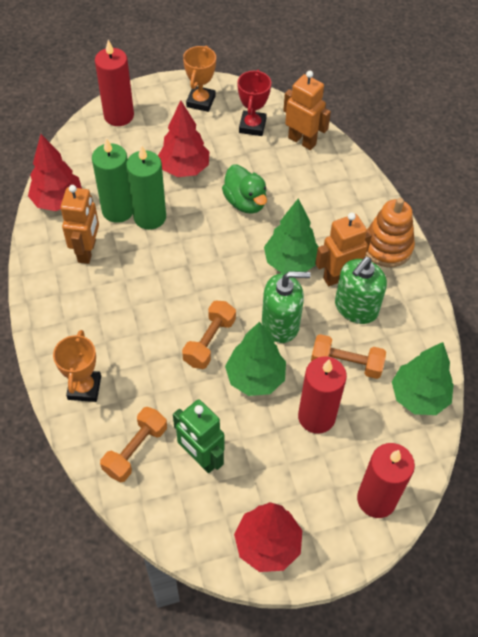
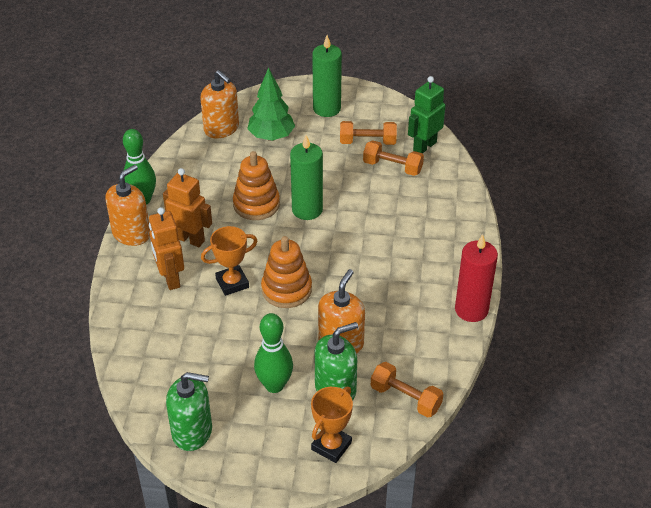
green bowling pin: none = 0 -> [123,129,156,205] [254,313,293,393] = 2
green duck: [222,165,267,214] = 1 -> none = 0
green tree: [225,321,286,396] [264,198,319,273] [392,342,454,415] = 3 -> [247,67,295,141] = 1
orange robot: [60,185,99,264] [283,71,331,150] [315,212,372,286] = 3 -> [149,207,184,290] [163,168,212,247] = 2
orange soap dispenser: none = 0 -> [105,164,150,246] [200,70,239,139] [318,269,365,354] = 3
orange stacking toy: [366,198,415,267] = 1 -> [233,151,280,220] [261,236,312,308] = 2
red candle: [95,40,134,126] [298,357,347,434] [357,443,415,518] = 3 -> [455,234,498,322] = 1
red tree: [28,134,82,211] [158,100,210,177] [234,502,302,572] = 3 -> none = 0
red trophy: [237,70,271,136] = 1 -> none = 0

